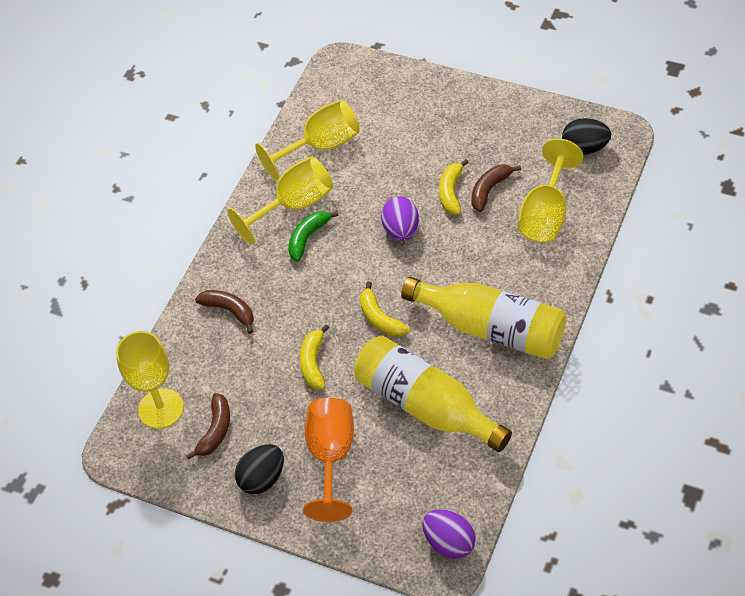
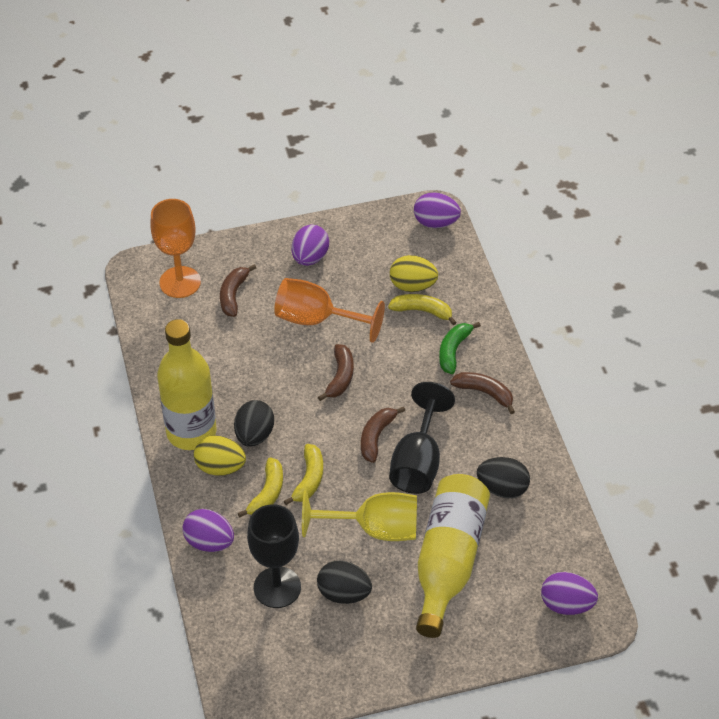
black egg: [235,444,284,494] [562,118,611,155] = 2 -> [234,400,274,447] [317,561,372,604] [477,457,530,498] = 3
black goblet: none = 0 -> [247,504,301,608] [389,382,455,494] = 2
brown banana: [186,393,230,460] [195,290,254,334] [471,164,521,212] = 3 -> [220,264,256,317] [318,344,354,401] [361,407,405,463] [450,372,515,414] = 4
orange goblet: [303,398,354,522] = 1 -> [150,199,201,298] [274,278,385,343] = 2
purple egg: [381,196,419,241] [422,509,476,559] = 2 -> [182,509,234,552] [292,224,329,266] [414,192,461,228] [541,572,598,615] = 4
yellow egg: none = 0 -> [194,435,246,476] [390,255,438,292] = 2
yellow goblet: [116,331,184,429] [228,156,333,245] [255,100,360,180] [518,138,583,243] = 4 -> [302,490,417,541] = 1

